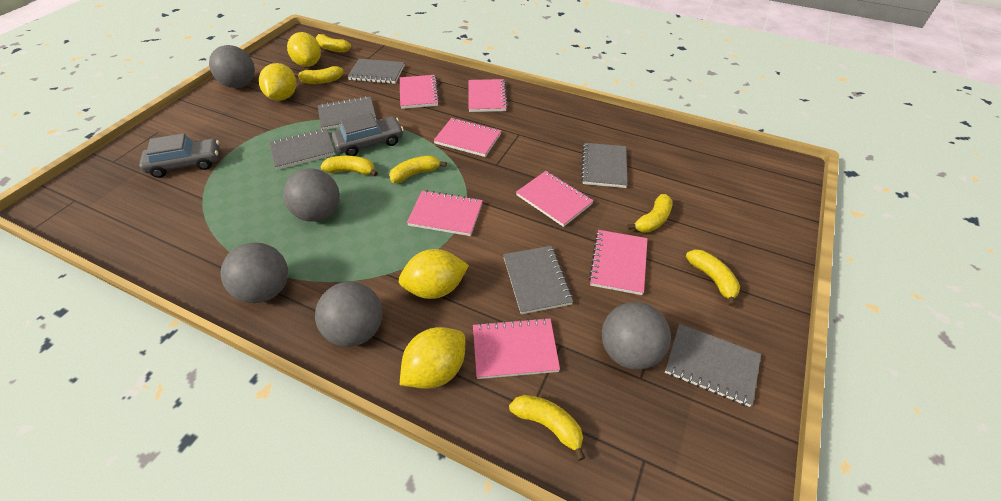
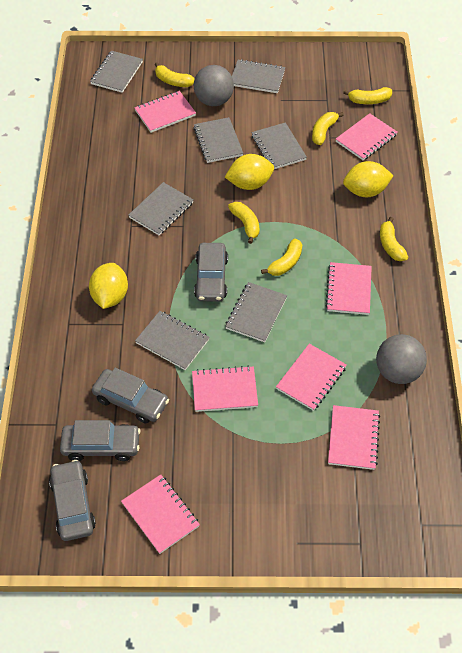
grey ball: [209,45,255,88] [220,242,288,303] [283,168,340,222] [315,282,383,347] [602,302,671,370] = 5 -> [194,65,234,106] [376,334,427,384] = 2
grey car: [139,133,220,178] [331,113,404,156] = 2 -> [49,460,96,541] [60,420,140,461] [92,368,169,423] [194,243,228,302] = 4
grey notebook: [269,128,335,170] [318,96,376,129] [347,59,405,84] [503,246,573,314] [581,143,628,188] [665,324,761,407] = 6 -> [90,51,143,93] [129,182,193,235] [135,311,210,370] [193,117,243,163] [225,282,287,342] [232,59,285,93] [252,122,307,169] = 7
yellow banana: [294,66,343,84] [316,33,351,52] [321,156,378,176] [389,156,447,183] [509,395,585,461] [627,194,673,233] [686,249,740,306] = 7 -> [155,62,195,87] [228,202,259,244] [261,239,302,276] [312,112,344,145] [343,87,392,104] [380,217,408,261] = 6
yellow lemon: [259,63,296,101] [287,32,321,67] [399,249,469,299] [400,327,465,389] = 4 -> [89,263,128,309] [225,154,274,190] [343,161,393,197] = 3

